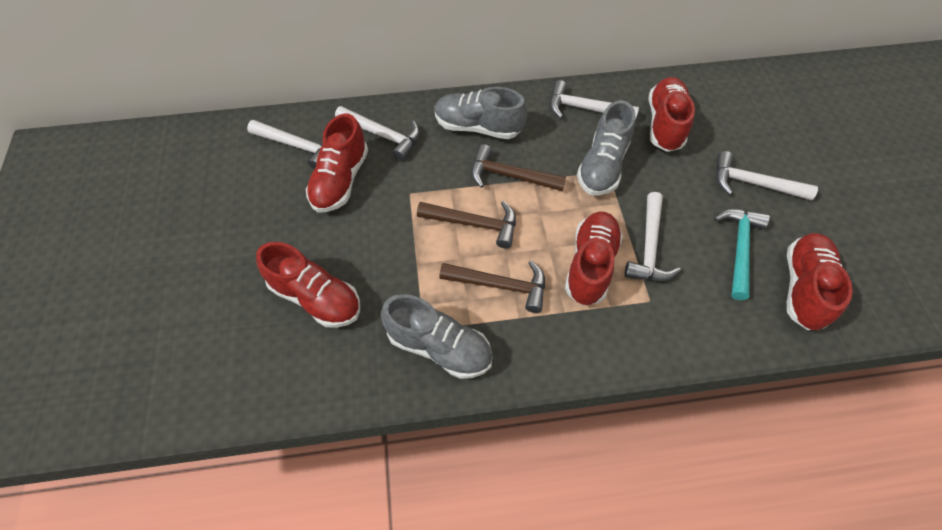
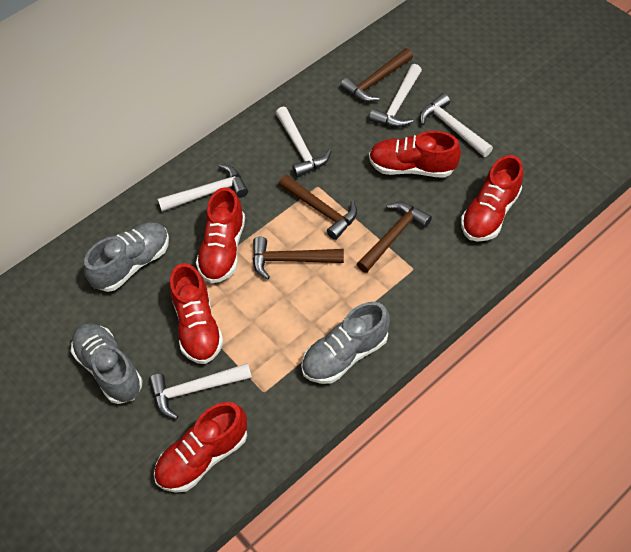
brown hammer: [417,201,516,249] [439,260,545,313] [471,144,566,191] = 3 -> [253,237,344,280] [279,175,357,240] [340,48,413,102] [357,202,432,273] = 4
turquoise hammer: [714,209,770,300] = 1 -> none = 0

